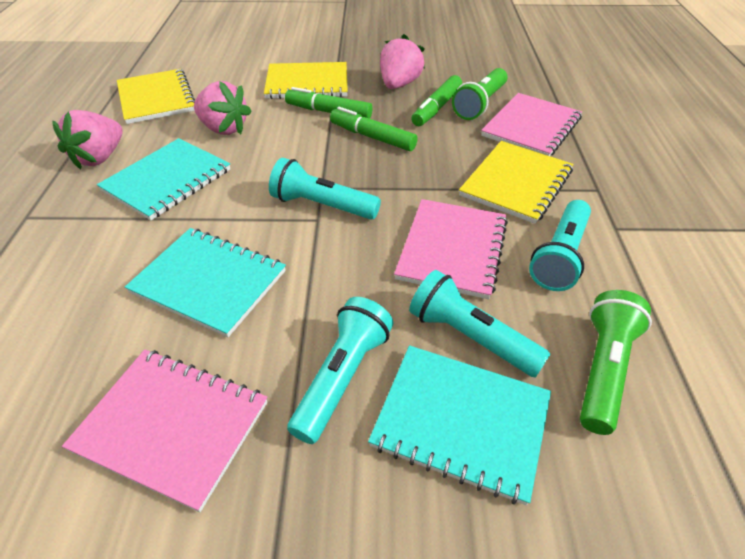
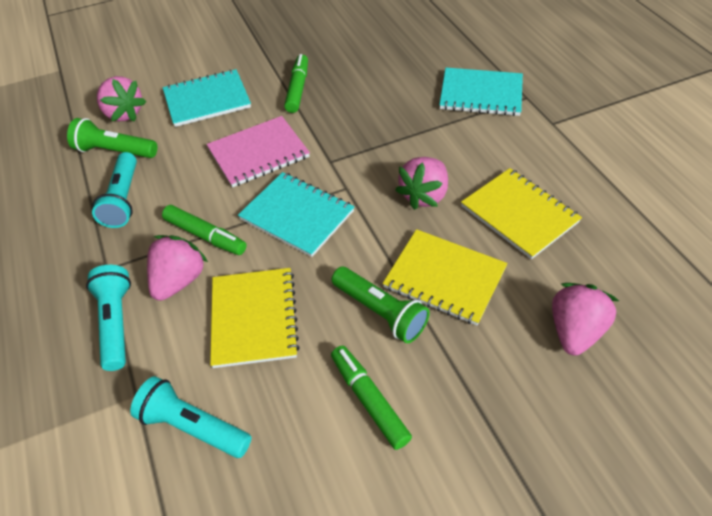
pink notebook: [62,349,267,512] [394,199,508,299] [481,93,582,156] = 3 -> [207,116,310,187] = 1
pink strawberry: [52,110,123,170] [194,81,252,135] [380,34,425,89] = 3 -> [97,76,146,122] [147,235,208,301] [395,157,448,210] [552,283,619,356] = 4
turquoise flashlight: [269,158,381,220] [287,297,393,444] [409,270,551,377] [529,200,591,291] = 4 -> [86,265,131,371] [92,152,137,228] [130,376,251,458] = 3

